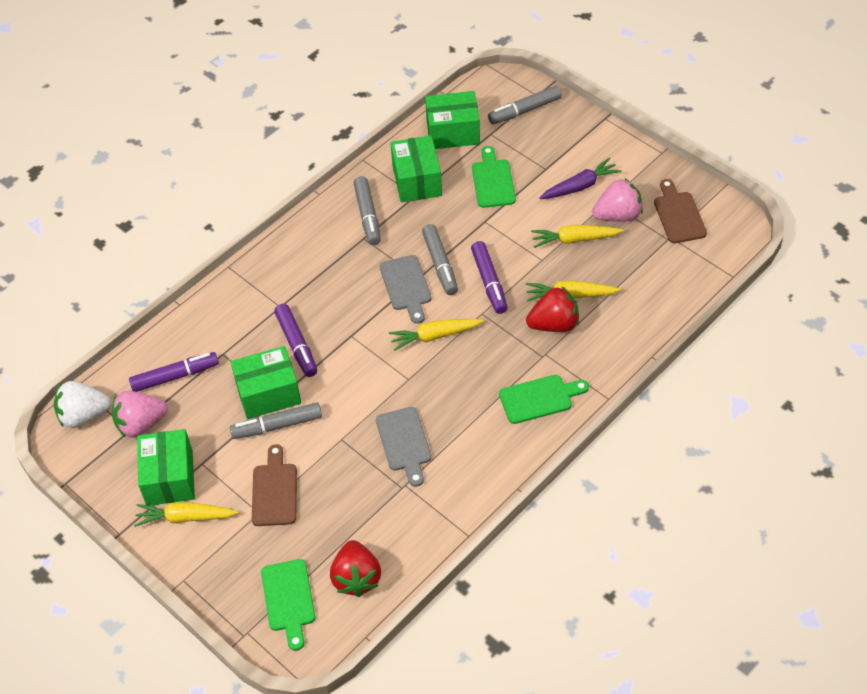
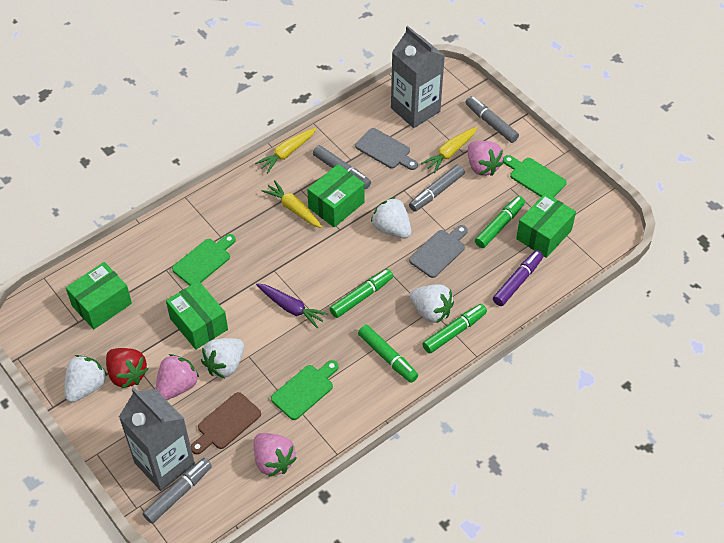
brown cutting board: [252,444,297,526] [654,179,707,243] = 2 -> [191,392,261,454] = 1
green marker: none = 0 -> [329,269,393,318] [358,325,418,383] [422,304,487,354] [475,196,525,248] = 4
grey carton: none = 0 -> [119,388,195,491] [391,26,445,128] = 2
pink strawberry: [112,391,168,438] [592,178,643,222] = 2 -> [156,354,199,400] [254,433,297,477] [468,141,504,176] = 3
purple marker: [129,352,219,392] [274,304,317,377] [471,241,508,314] = 3 -> [493,250,543,306] = 1
red strawberry: [330,540,381,597] [526,287,579,332] = 2 -> [106,348,148,388] = 1
white strawberry: [54,381,111,428] = 1 -> [64,355,107,402] [201,338,244,378] [371,197,411,238] [410,285,454,323] = 4
yellow carrot: [134,502,238,527] [389,319,484,351] [526,280,621,302] [531,225,623,248] = 4 -> [255,128,316,173] [262,180,322,228] [421,127,477,173] = 3

